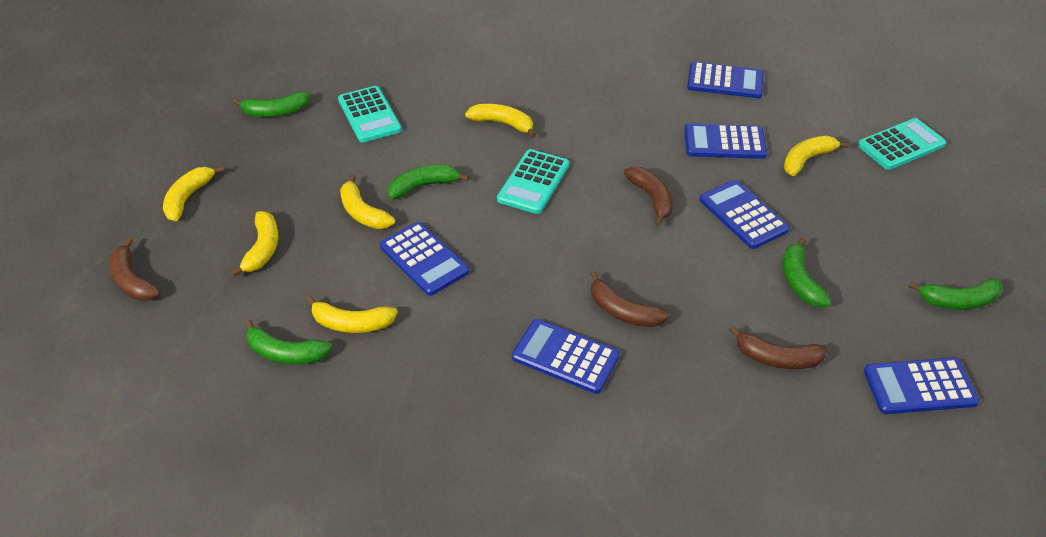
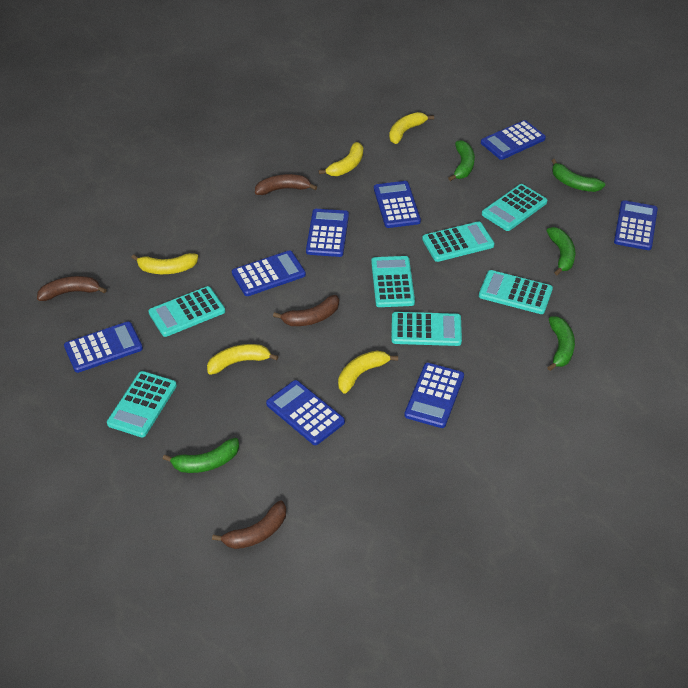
blue calculator: [380,222,469,296] [512,319,620,394] [685,123,767,159] [687,62,764,98] [699,180,789,249] [864,358,980,414] = 6 -> [64,321,143,373] [232,250,306,296] [266,380,345,445] [306,209,349,257] [374,181,421,228] [404,363,464,428] [481,120,546,160] [614,200,658,250] = 8
turquoise calculator: [338,86,402,143] [497,149,569,214] [858,118,946,170] = 3 -> [107,371,177,437] [148,286,225,337] [371,256,415,307] [391,312,462,346] [422,221,495,262] [479,270,553,314] [482,184,547,231] = 7
yellow banana: [163,166,224,221] [230,211,278,277] [306,296,398,333] [340,174,395,229] [465,104,536,138] [784,136,849,176] = 6 -> [131,253,198,274] [207,344,279,375] [319,142,363,176] [338,351,398,394] [389,112,434,144] = 5

